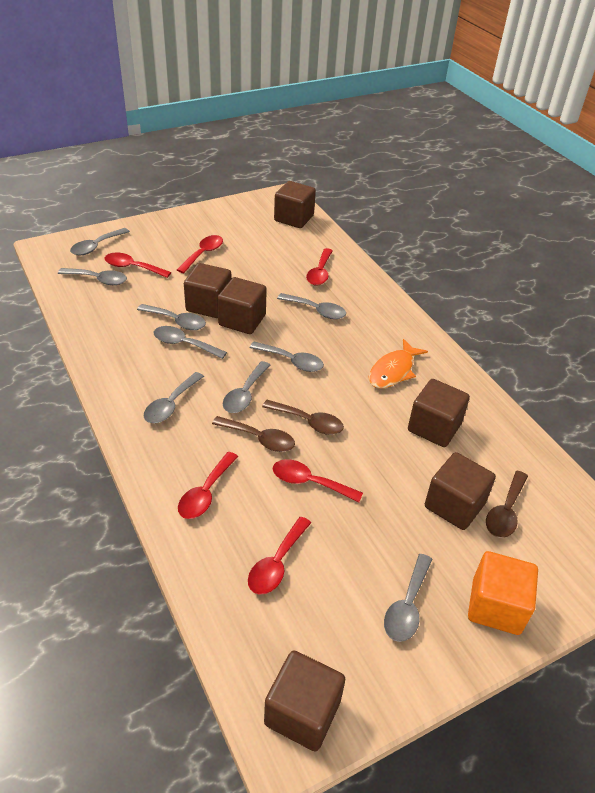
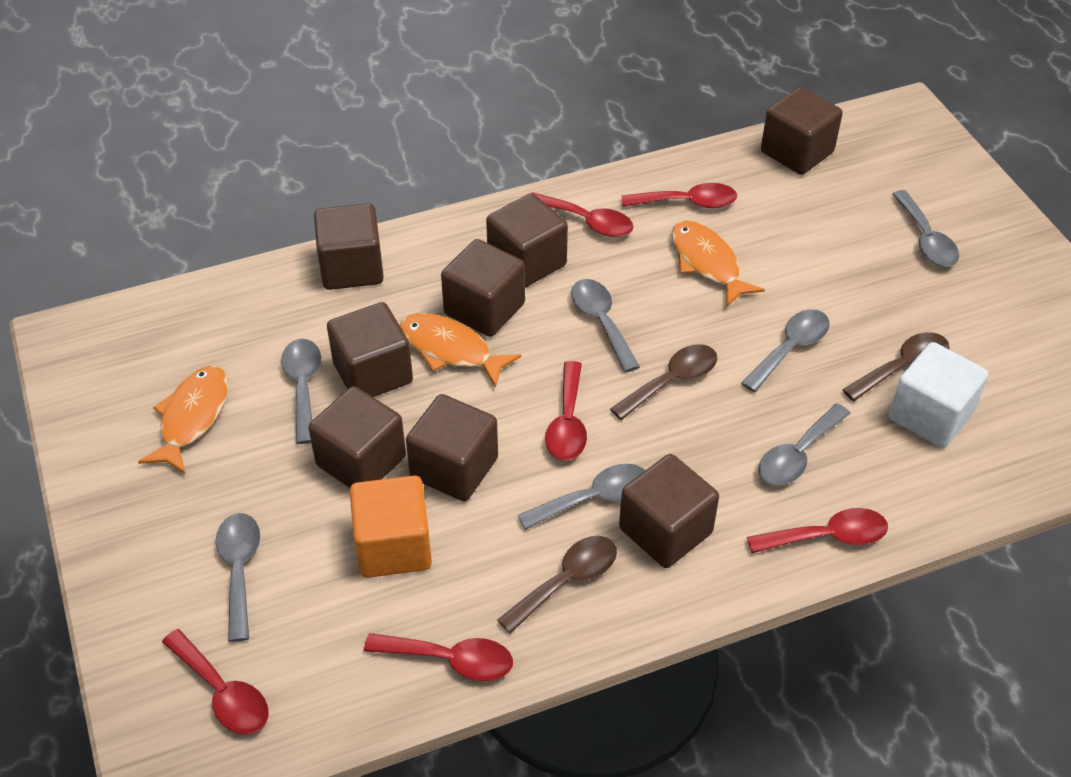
brown cube: [184,263,231,318] [217,277,267,334] [264,650,345,751] [274,181,316,228] [408,379,470,447] [425,452,496,530] = 6 -> [308,386,406,488] [314,203,384,290] [327,302,413,397] [406,394,498,501] [441,239,525,337] [486,193,568,288] [619,454,719,568] [761,87,843,175] = 8
grey spoon: [58,268,127,285] [70,228,130,255] [137,304,206,330] [144,372,204,423] [154,326,227,359] [223,361,270,413] [250,341,324,372] [277,293,346,319] [384,554,432,642] = 9 -> [216,513,260,642] [281,339,321,444] [518,464,645,530] [571,279,640,372] [741,309,830,392] [759,403,851,486] [892,190,959,267] = 7
orange fish: [368,339,428,388] = 1 -> [138,366,229,474] [400,313,521,388] [671,220,765,307] = 3
white cube: none = 0 -> [889,342,988,448] = 1

